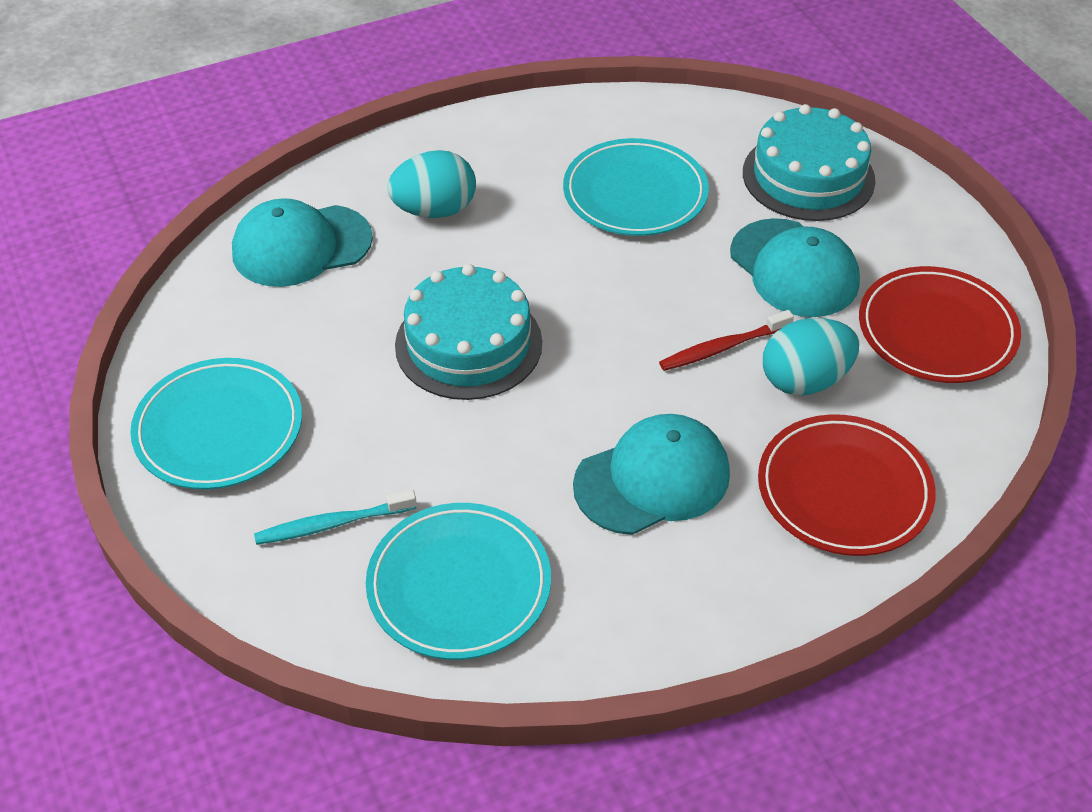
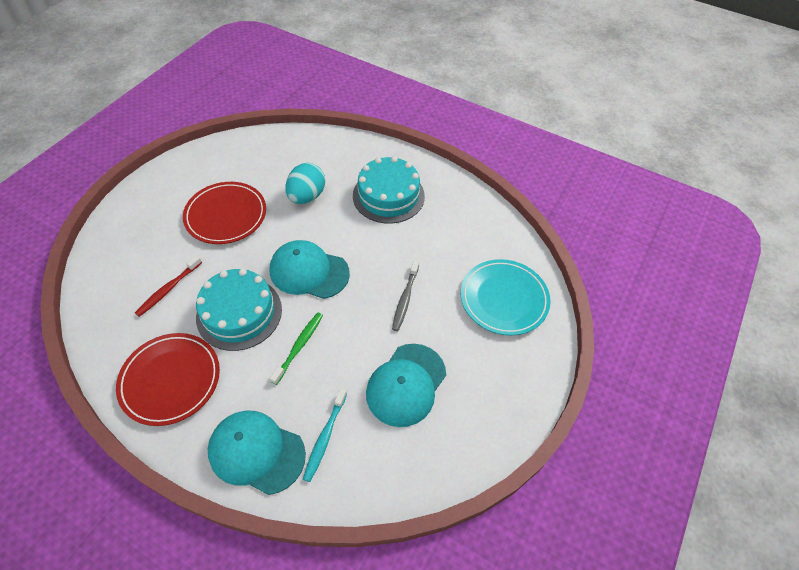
green toothbrush: none = 0 -> [270,313,323,385] = 1
grey toothbrush: none = 0 -> [392,260,419,331] = 1
turquoise egg: [387,150,476,218] [763,318,859,396] = 2 -> [285,163,325,204] = 1
turquoise plate: [130,358,302,490] [366,503,551,660] [563,138,709,236] = 3 -> [461,259,551,336] = 1

